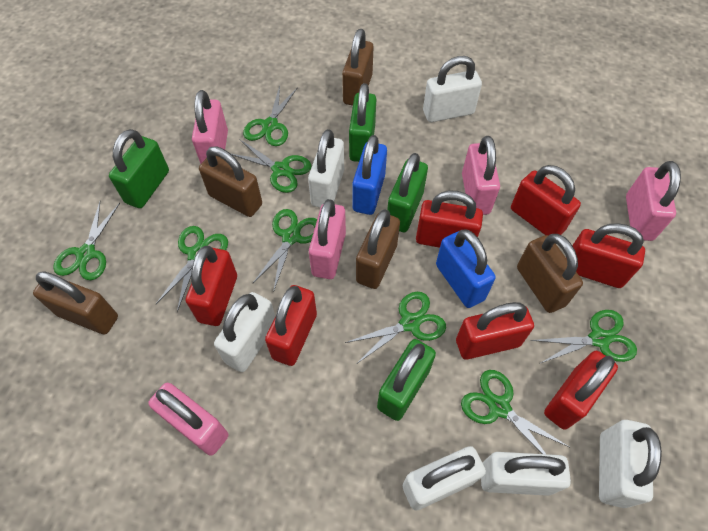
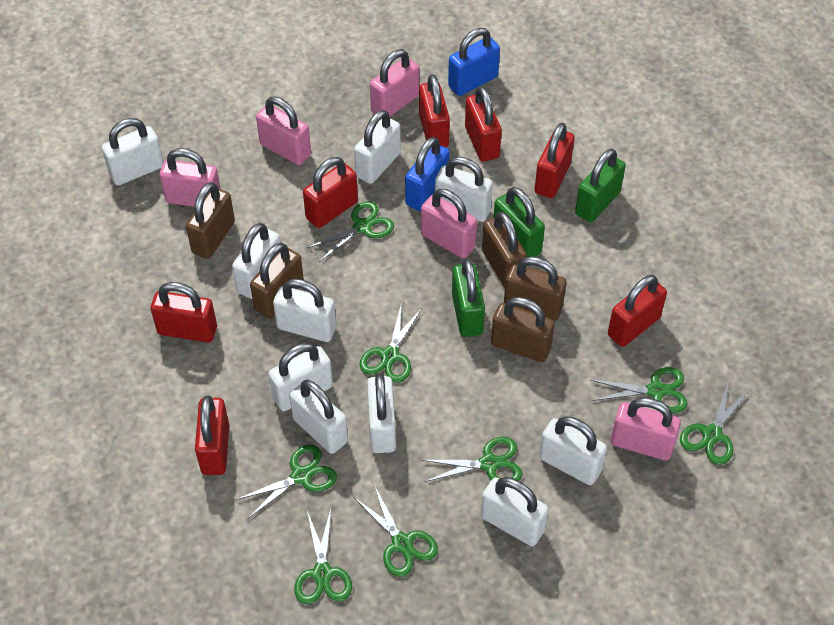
green padlock: [109,129,169,208] [349,83,376,162] [377,339,436,421] [387,153,428,232] = 4 -> [452,259,485,337] [493,187,545,257] [575,149,625,222] = 3
white padlock: [214,292,275,372] [308,129,344,208] [403,446,486,511] [423,56,482,122] [481,452,571,496] [599,420,662,508] = 6 -> [102,118,164,186] [232,223,281,299] [268,343,333,411] [273,279,336,342] [289,380,348,454] [354,110,401,184] [367,374,396,453] [435,157,493,222] [481,477,549,546] [539,416,607,485] = 10

